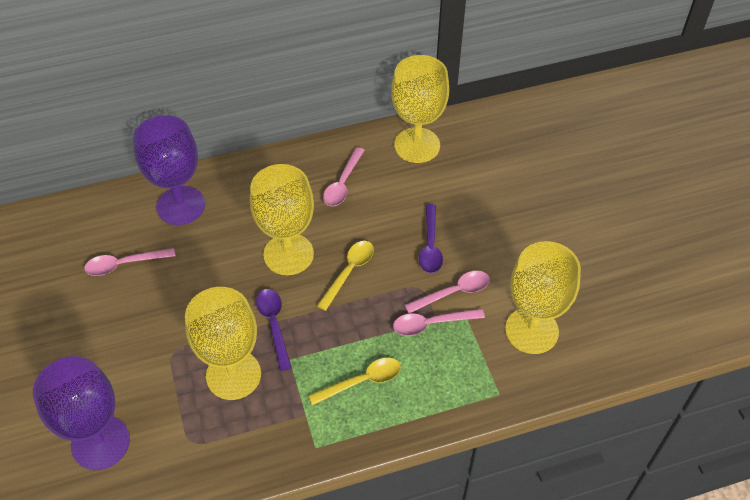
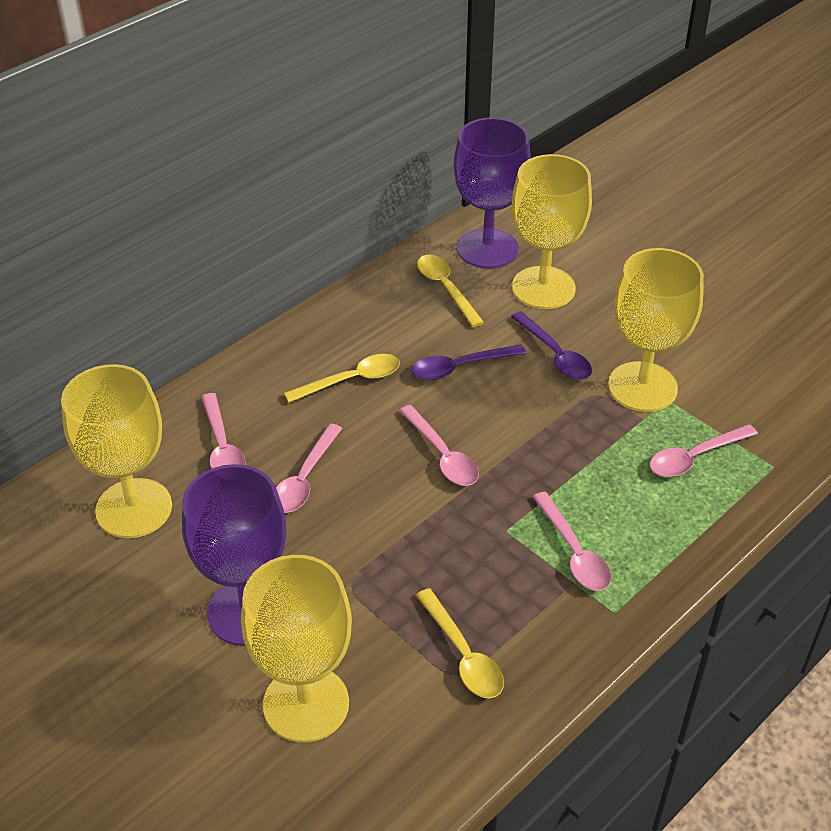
pink spoon: [84,248,176,276] [323,147,365,206] [393,308,485,336] [404,271,490,314] = 4 -> [201,393,246,469] [276,424,342,513] [399,405,479,486] [533,492,611,591] [650,424,758,477] = 5
yellow spoon: [308,358,401,405] [317,241,374,311] = 2 -> [284,354,400,403] [416,588,504,699] [417,254,484,327] = 3

